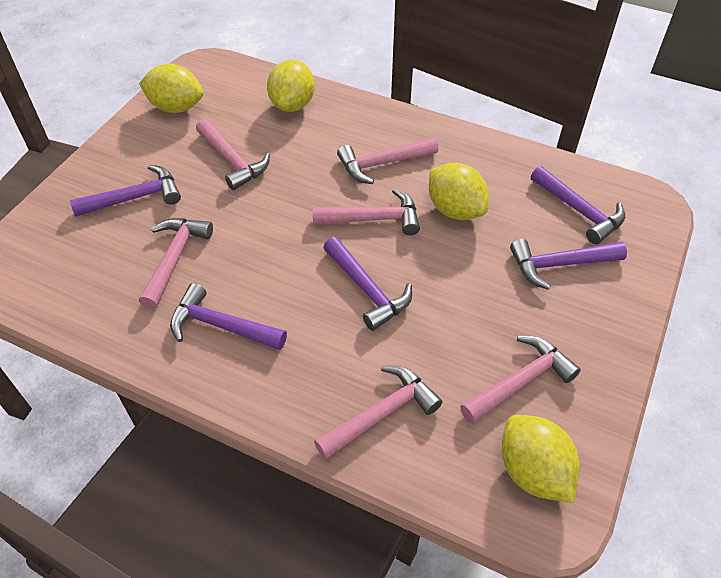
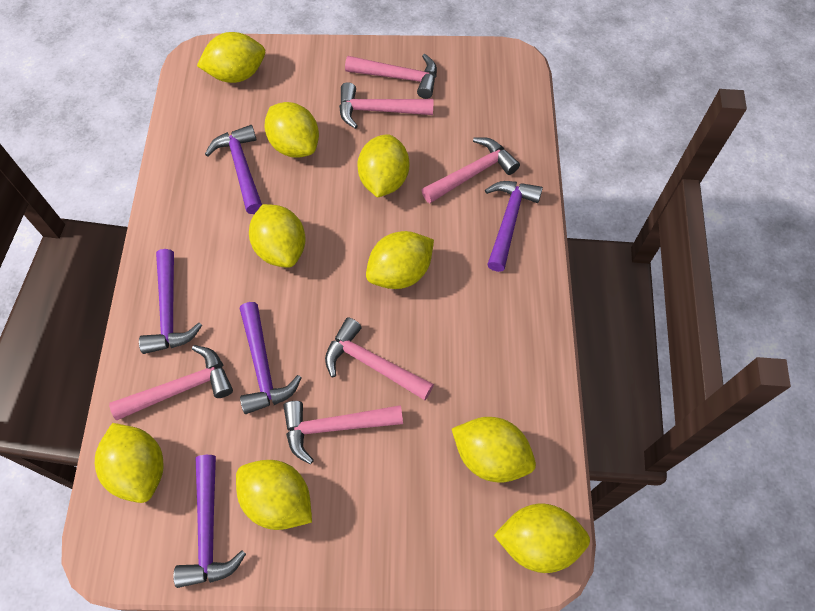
yellow lemon: [139,64,203,113] [267,60,315,112] [429,163,489,220] [501,415,580,503] = 4 -> [95,423,164,503] [197,32,265,83] [236,460,312,530] [249,204,306,268] [264,102,319,158] [357,134,409,198] [366,231,434,289] [452,417,536,482] [494,503,590,573] = 9

